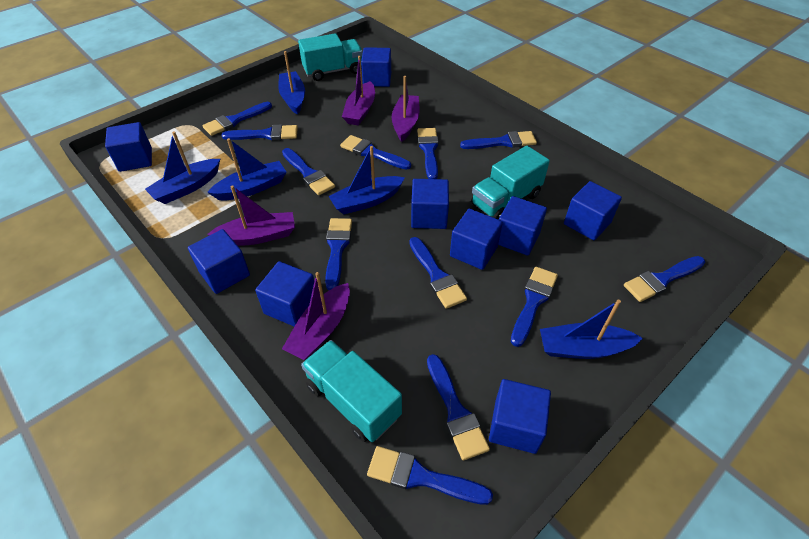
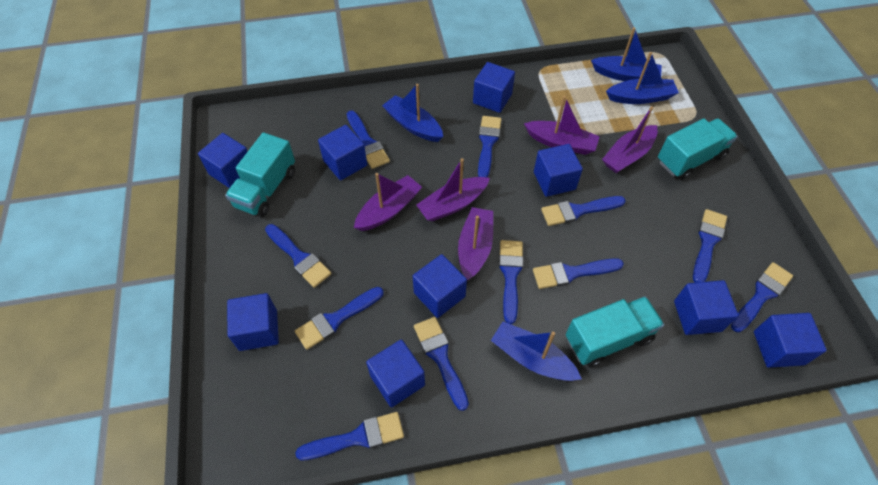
blue boat: [145,131,220,204] [207,138,286,200] [278,51,305,115] [328,146,405,214] [540,300,643,359] = 5 -> [382,84,443,142] [491,322,582,381] [591,27,662,81] [606,52,679,104] = 4
blue brush: [202,102,272,136] [221,124,298,140] [282,148,335,195] [325,218,352,290] [340,135,411,170] [367,446,493,505] [409,237,467,309] [417,128,439,179] [427,354,490,461] [460,131,537,149] [511,267,558,347] [624,256,705,302] = 12 -> [265,224,331,288] [295,287,384,350] [295,412,404,460] [347,110,390,169] [414,317,469,411] [478,116,502,178] [499,240,523,324] [533,258,624,289] [541,196,626,226] [693,209,727,283] [731,262,793,332] = 11
purple boat: [207,185,295,246] [282,272,350,360] [342,56,375,126] [392,76,420,142] = 4 -> [354,173,422,231] [416,158,490,221] [458,207,493,280] [524,96,600,155] [602,106,658,173] = 5

